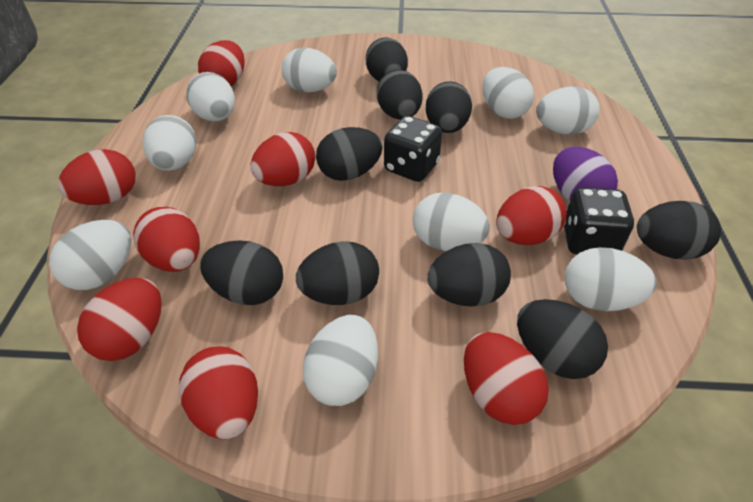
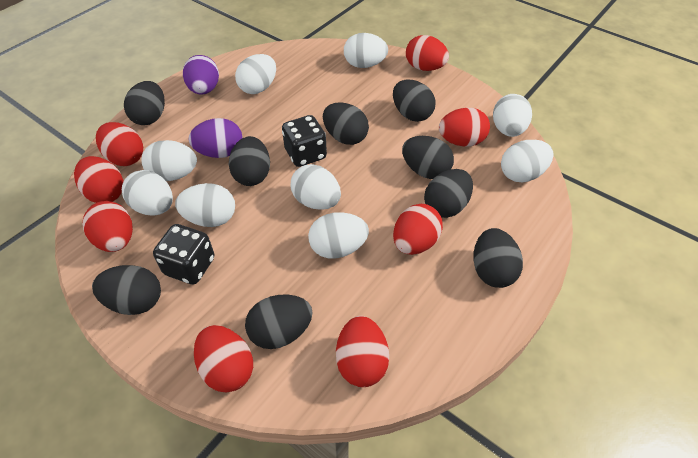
purple egg: [553,147,618,202] = 1 -> [183,55,219,94] [189,118,243,158] = 2

